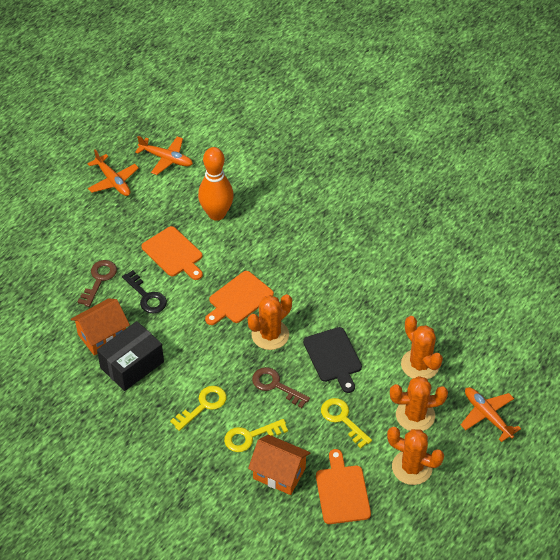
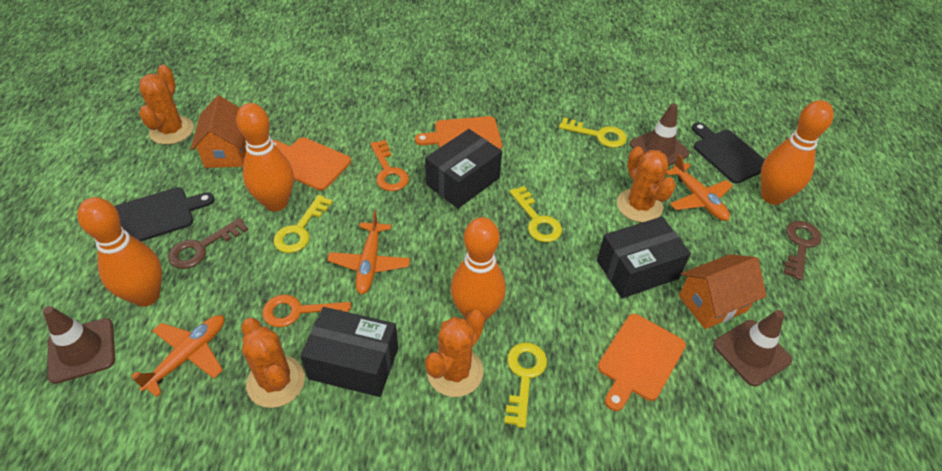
black box: [97,321,164,391] = 1 -> [300,307,398,397] [425,129,502,208] [597,217,691,298] = 3
black cutting board: [303,327,362,393] = 1 -> [114,187,215,241] [692,122,765,184] = 2
black key: [122,270,167,314] = 1 -> none = 0
brown traffic cone: none = 0 -> [43,306,115,384] [630,103,690,166] [714,310,792,386] = 3
orange bowling pin: [198,147,234,221] = 1 -> [77,197,162,307] [236,103,294,211] [451,217,506,321] [761,100,834,205] = 4
orange key: none = 0 -> [262,295,351,327] [370,140,409,191] = 2
yellow key: [170,386,227,431] [224,419,288,452] [321,398,372,448] = 3 -> [274,195,333,253] [504,343,547,428] [510,186,562,242] [559,118,627,148] = 4

